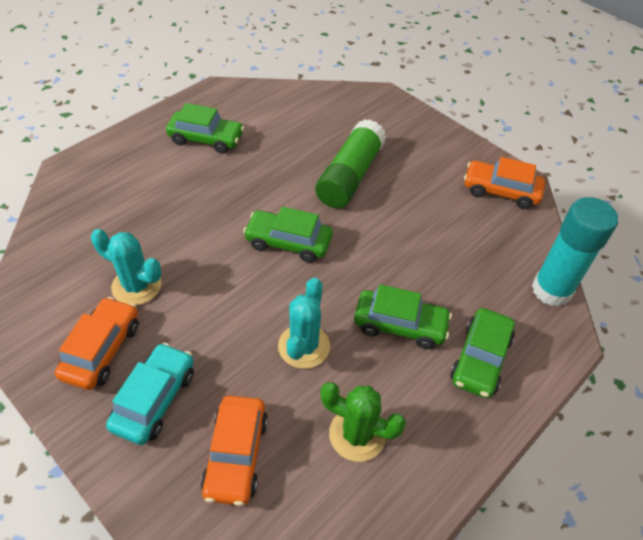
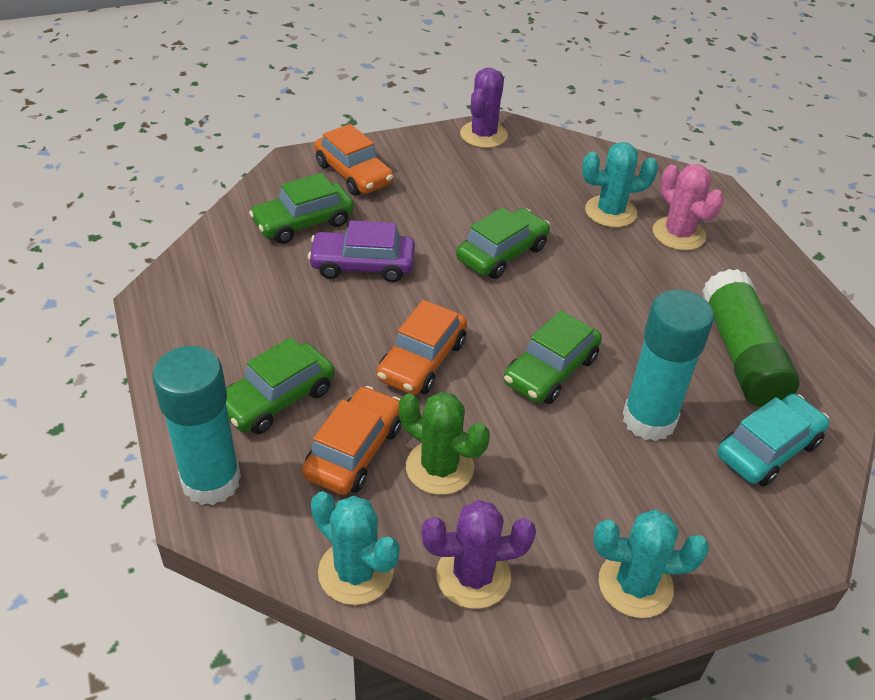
pink cactus: none = 0 -> [653,164,724,251] = 1
purple cactus: none = 0 -> [422,500,536,609] [460,68,508,148] = 2
purple car: none = 0 -> [308,221,415,282] = 1
turquoise cactus: [91,229,162,305] [278,277,330,369] = 2 -> [311,491,400,605] [582,142,658,227] [593,510,709,618] = 3
turquoise glue stick: [532,197,618,307] = 1 -> [153,346,241,505] [623,290,714,441] = 2

